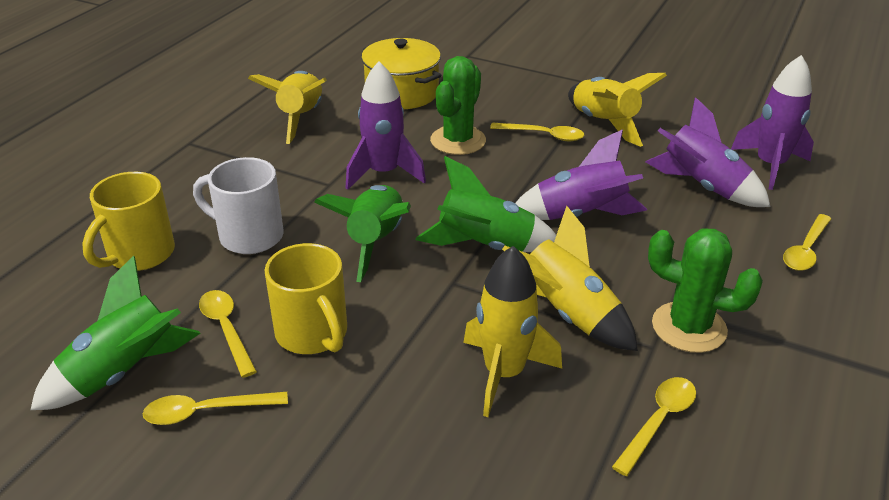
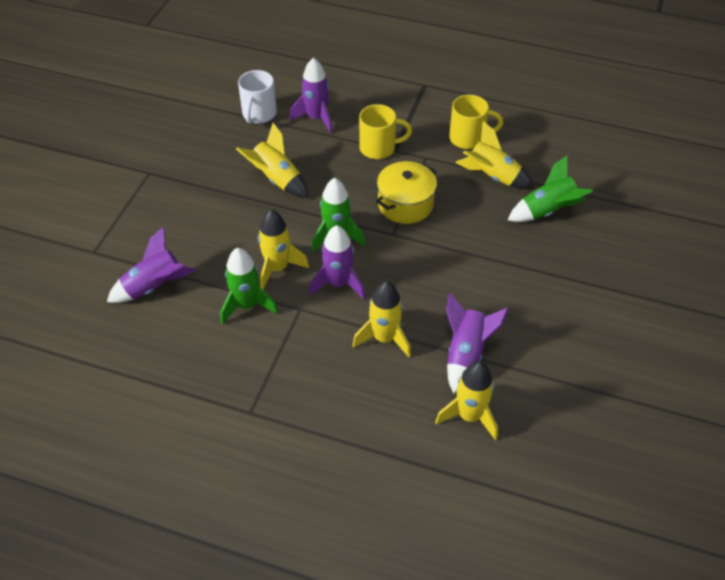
green cactus: [430,56,486,155] [648,228,763,353] = 2 -> none = 0
yellow rocket: [248,71,327,144] [463,246,562,417] [502,206,638,351] [568,73,667,147] = 4 -> [236,123,308,198] [258,209,309,289] [353,281,411,357] [435,361,498,440] [455,121,534,189] = 5
yellow spoon: [143,392,288,425] [199,290,257,378] [490,123,585,142] [612,377,696,476] [783,214,831,271] = 5 -> none = 0

